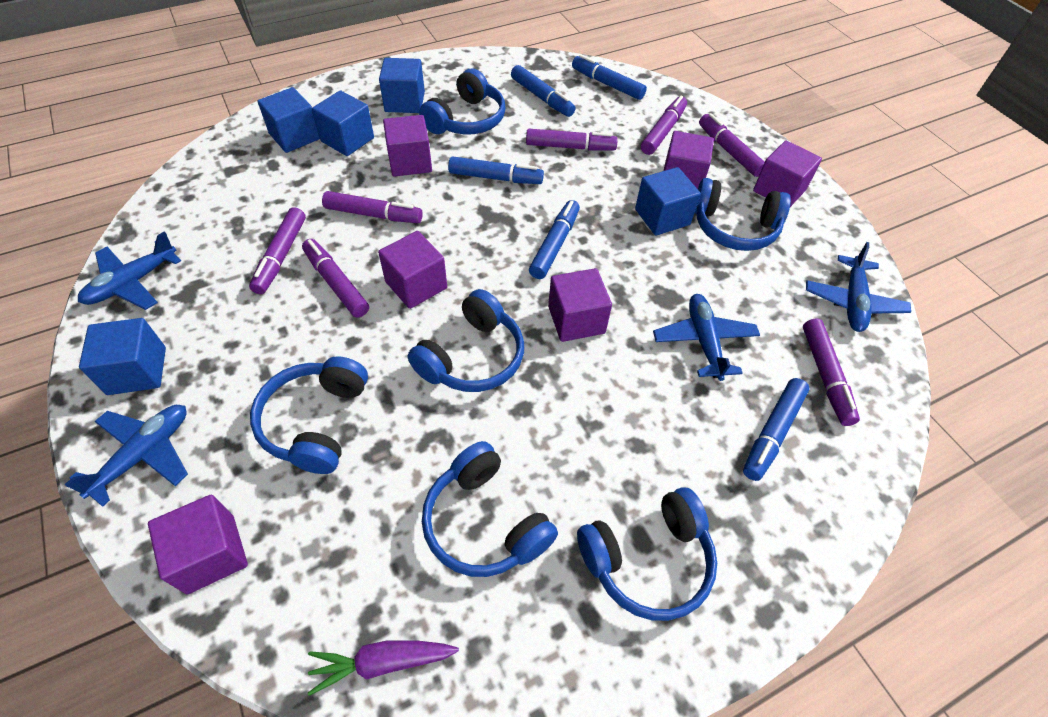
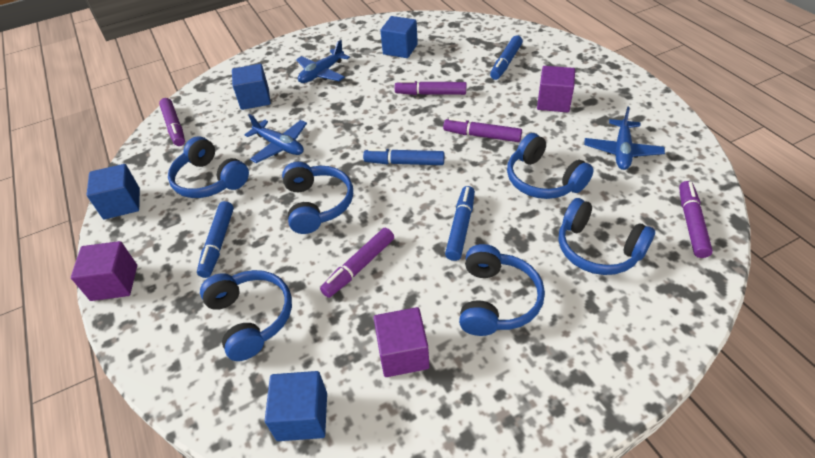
blue cube: [79,318,166,395] [258,87,320,153] [312,90,374,156] [379,58,425,113] [635,167,701,236] = 5 -> [87,164,140,219] [232,64,271,110] [265,371,327,441] [380,16,418,58] = 4
blue marker: [448,156,544,184] [511,65,575,117] [529,200,580,279] [572,55,647,100] [743,378,810,481] = 5 -> [197,201,234,278] [363,148,445,165] [445,186,475,261] [490,35,523,80] = 4
blue plane: [64,405,188,507] [78,231,181,310] [653,294,760,381] [806,242,911,332] = 4 -> [245,114,307,163] [296,40,350,83] [584,106,665,170] = 3
purple carrot: [308,641,459,696] = 1 -> none = 0
purple cube: [148,495,248,594] [378,231,447,309] [383,115,432,177] [548,268,612,342] [664,131,714,189] [753,141,822,207] = 6 -> [71,241,137,301] [374,307,430,377] [537,66,575,113] = 3
purple marker: [249,207,306,294] [302,239,369,318] [322,191,423,223] [526,129,618,151] [641,96,687,155] [699,113,765,177] [803,318,860,426] = 7 -> [159,98,185,146] [320,228,394,298] [395,80,466,95] [443,118,522,142] [679,181,713,258] = 5

